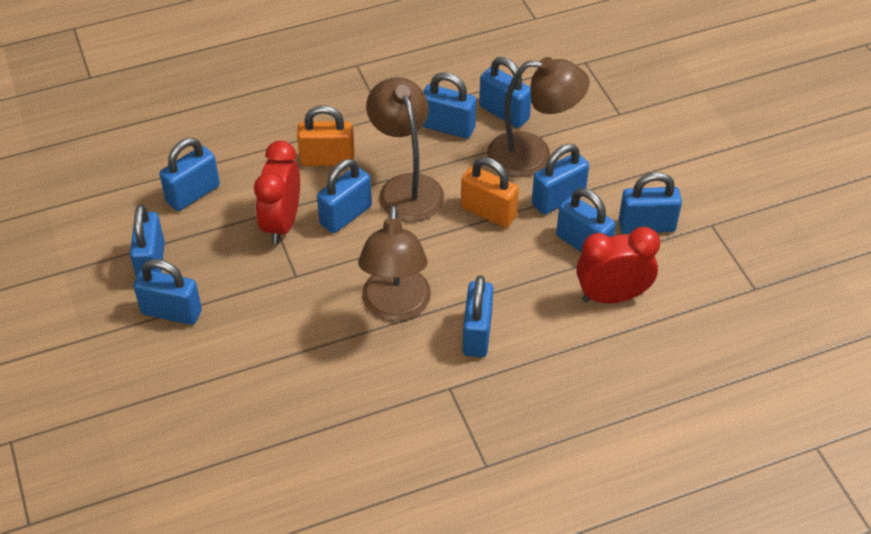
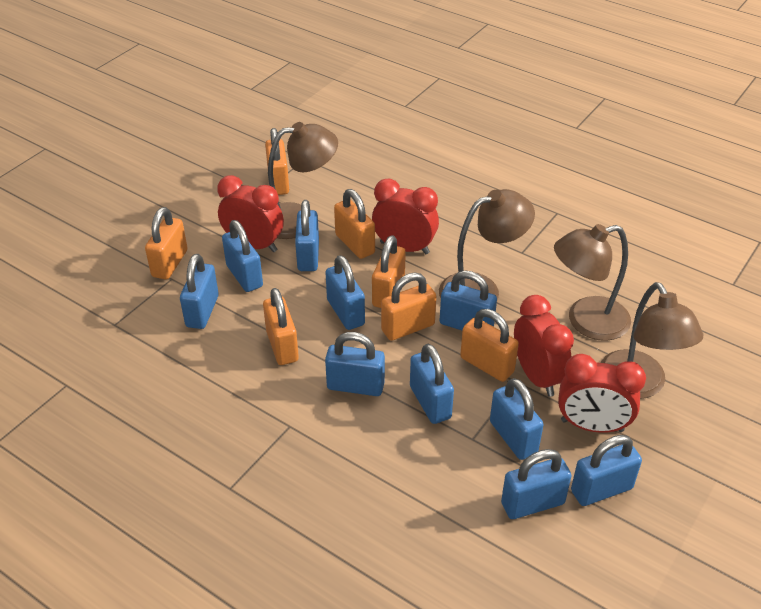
brown lamp: [358,205,431,321] [366,77,444,222] [487,57,590,177] = 3 -> [268,122,338,239] [439,189,535,300] [554,224,631,341] [601,282,703,399] = 4
orange padlock: [297,105,355,166] [461,157,519,228] = 2 -> [145,207,187,279] [263,288,299,365] [265,128,289,195] [334,189,375,259] [372,235,406,308] [381,273,436,341] [460,309,519,382] = 7
red clock: [254,141,300,244] [576,227,660,303] = 2 -> [217,175,284,252] [372,179,439,254] [514,295,574,397] [558,354,646,433] = 4

